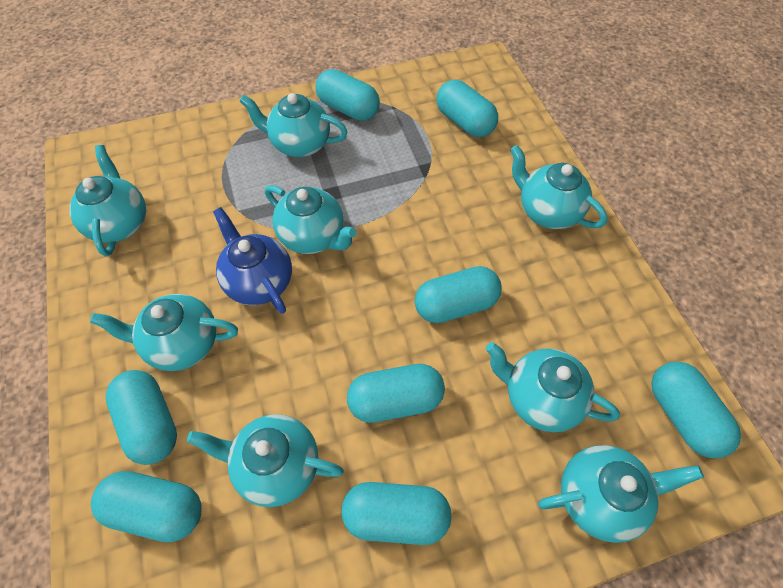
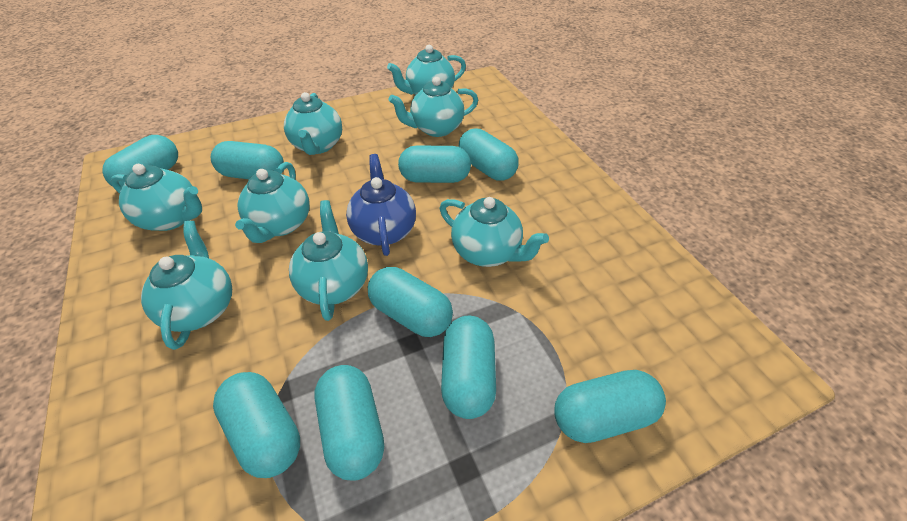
turquoise capsule: [91,471,202,542] [106,370,177,465] [315,69,380,121] [342,482,451,545] [347,364,445,423] [415,266,502,323] [437,80,498,137] [651,362,741,458] = 8 -> [102,135,178,187] [211,141,284,179] [213,372,300,478] [314,365,384,481] [368,267,453,337] [398,146,471,183] [441,316,496,419] [459,128,519,181] [554,370,666,443] = 9

